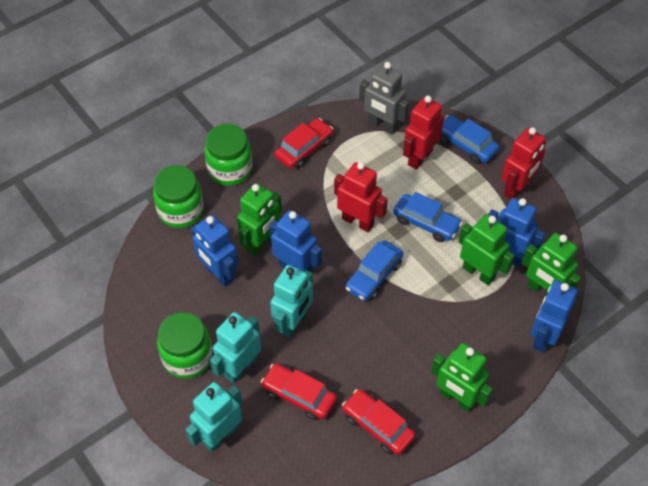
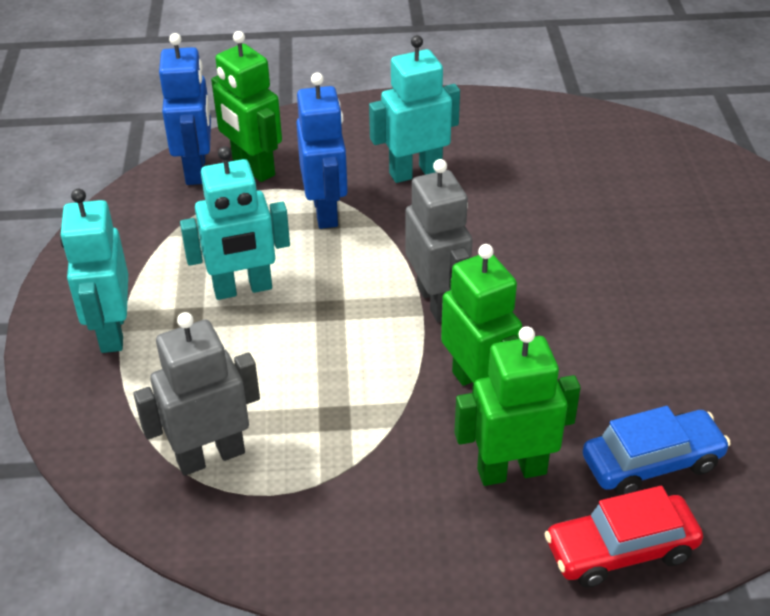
blue car: [345,240,403,301] [393,192,463,242] [440,115,499,164] = 3 -> [582,406,731,496] = 1
blue robot: [191,215,238,287] [269,210,322,273] [488,198,546,267] [531,280,577,353] = 4 -> [159,33,211,185] [296,73,348,229] = 2
green jar: [153,165,204,228] [157,312,213,379] [204,124,252,186] = 3 -> none = 0
green robot: [237,183,282,256] [431,343,493,412] [458,214,515,286] [522,233,581,296] = 4 -> [211,31,282,182] [441,244,522,393] [454,326,581,486] = 3
grey robot: [359,62,409,135] = 1 -> [134,312,260,476] [405,159,472,322] = 2
red car: [261,364,337,420] [275,118,333,169] [342,389,415,455] = 3 -> [544,486,703,588] = 1
red robot: [334,162,388,232] [403,96,444,170] [501,127,546,200] = 3 -> none = 0

